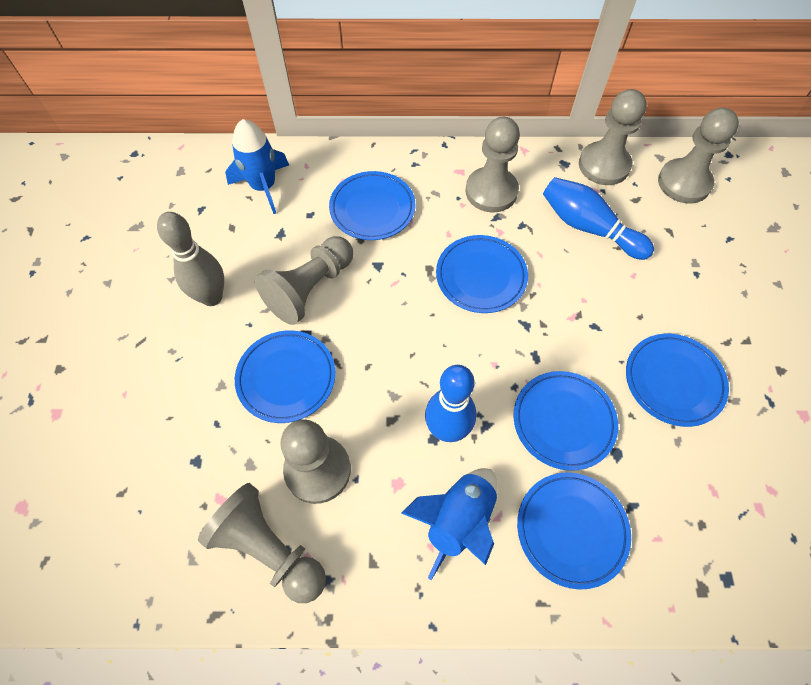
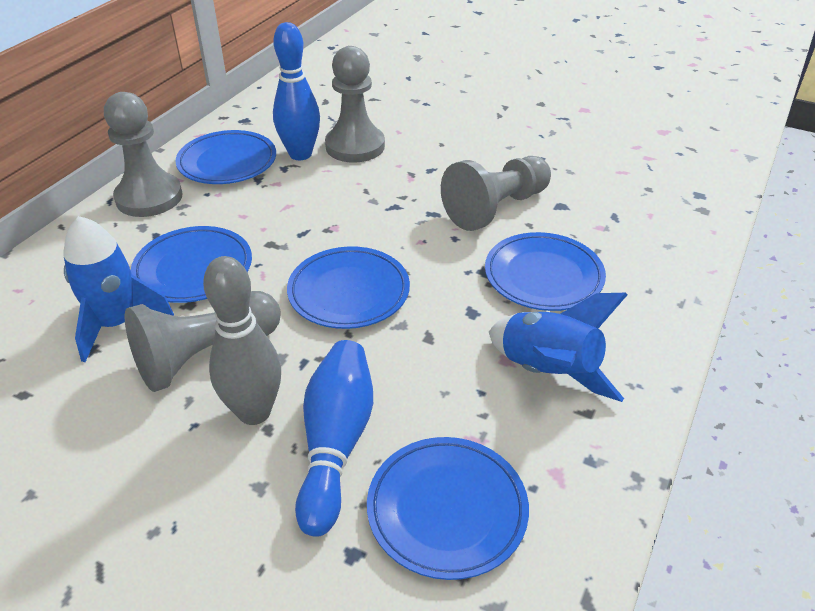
blue plate: [235,330,335,423] [329,171,415,240] [436,235,528,313] [514,371,618,471] [517,472,631,590] [626,334,729,427] = 6 -> [131,226,252,303] [175,130,276,184] [287,246,410,329] [367,437,529,580] [485,232,606,311] = 5
grey pawn: [198,483,326,603] [255,236,353,325] [280,419,351,504] [465,117,520,213] [579,89,647,185] [658,108,739,204] = 6 -> [104,92,183,217] [125,291,281,392] [325,46,385,163] [441,156,551,231] = 4

